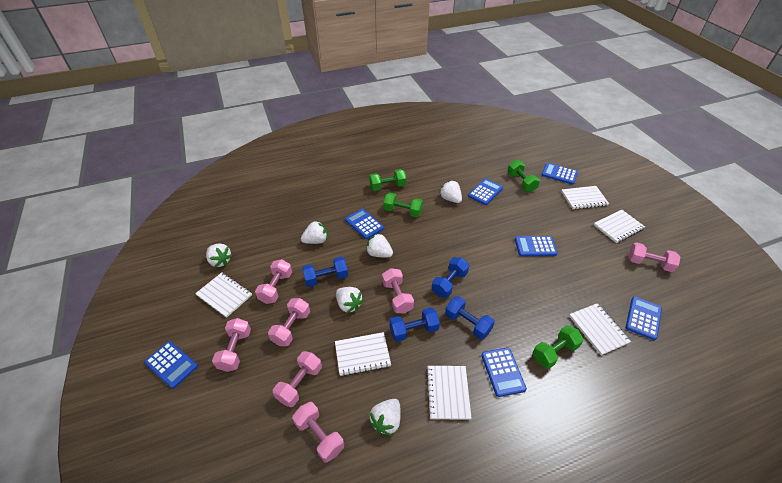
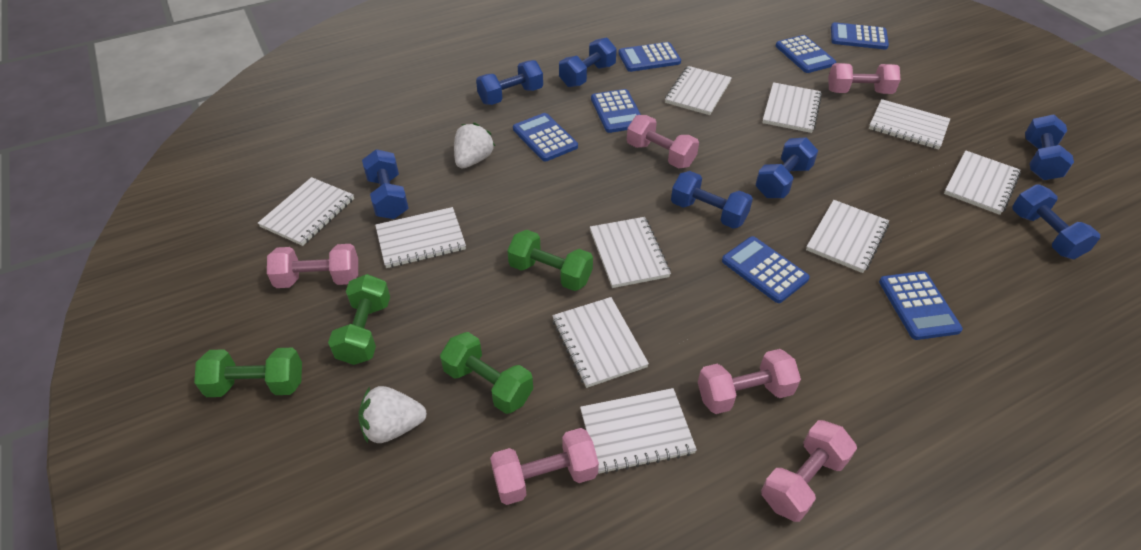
blue dumbbell: [302,257,348,287] [389,307,440,342] [432,257,469,298] [445,296,495,339] = 4 -> [362,149,409,219] [476,60,543,105] [559,37,617,87] [671,171,753,229] [755,137,818,198] [1012,184,1100,259] [1025,114,1074,180] = 7
pink dumbbell: [212,318,251,372] [255,259,292,304] [268,298,310,347] [273,351,322,407] [292,402,344,463] [382,268,414,314] [628,242,681,272] = 7 -> [267,244,358,288] [490,428,599,505] [627,115,699,168] [698,349,801,414] [761,420,857,522] [828,63,900,94] = 6
white notebook: [195,272,252,318] [335,332,391,376] [426,366,471,420] [561,186,609,209] [569,303,631,355] [594,210,645,243] = 6 -> [258,177,354,246] [375,207,466,268] [552,297,649,388] [580,388,697,474] [590,217,671,288] [665,66,732,115] [762,82,822,133] [806,200,889,273] [869,99,950,150] [944,150,1021,215] = 10
white strawberry: [206,243,233,267] [301,220,328,244] [336,287,364,313] [366,233,393,257] [369,399,401,436] [439,180,462,203] = 6 -> [358,386,427,443] [454,123,495,168] = 2

